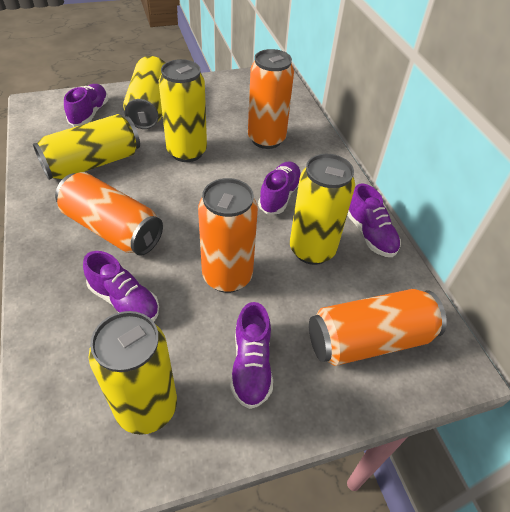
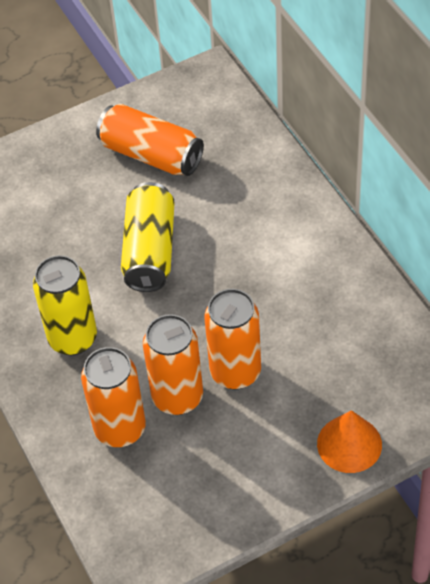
orange cone: none = 0 -> [317,410,382,473] = 1
purple shoe: [64,84,108,127] [83,251,159,322] [230,302,273,409] [258,162,301,214] [347,183,401,257] = 5 -> none = 0
yellow can: [33,114,140,180] [88,311,177,435] [123,56,165,129] [159,59,207,162] [290,154,355,265] = 5 -> [33,255,97,355] [121,182,175,292] = 2

